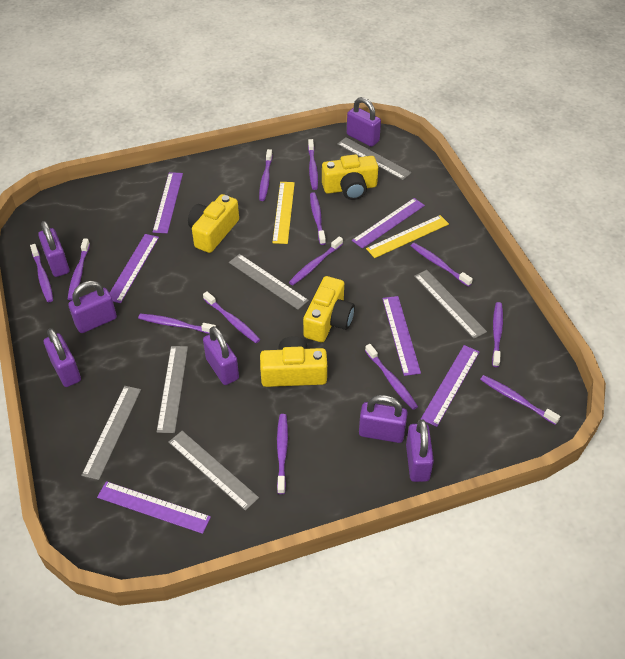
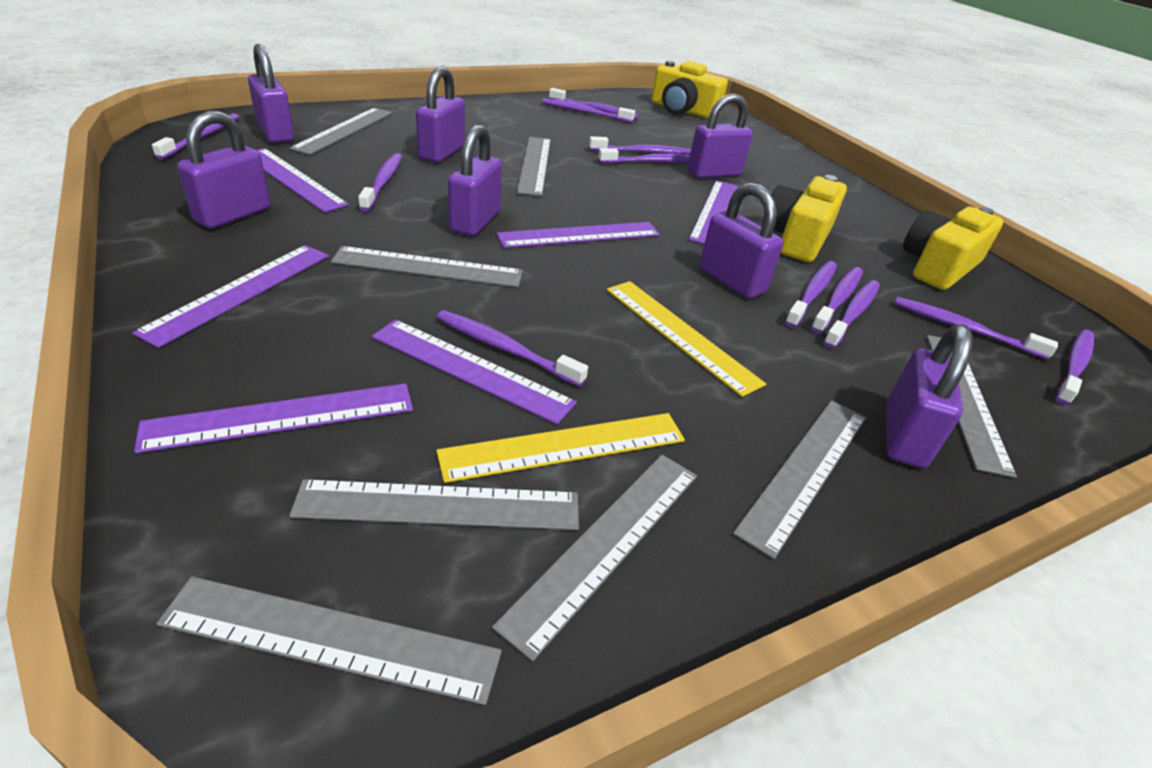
grey ruler: [81,386,141,480] [157,346,188,433] [169,431,259,511] [229,254,309,310] [337,137,412,180] [414,270,487,339] = 6 -> [156,576,502,705] [289,108,392,155] [289,479,579,530] [331,246,523,287] [492,455,697,662] [517,137,551,196] [733,400,866,559] [926,335,1017,478] = 8
purple toothbrush: [30,244,53,302] [68,239,90,300] [138,314,216,334] [203,291,260,343] [259,149,272,201] [277,414,288,494] [289,236,343,285] [308,139,318,190] [310,192,326,245] [365,344,418,410] [411,243,473,287] [480,375,560,425] [492,302,503,367] = 13 -> [152,113,239,160] [358,153,402,211] [437,310,588,387] [542,98,635,123] [549,88,639,119] [589,136,691,155] [598,148,690,163] [785,261,837,328] [811,267,863,334] [823,280,880,349] [894,297,1058,359] [1056,330,1094,405] = 12
yellow camera: [188,194,239,253] [260,336,327,387] [303,276,355,342] [322,154,378,200] = 4 -> [651,60,728,119] [763,175,847,262] [903,206,1003,290] = 3

